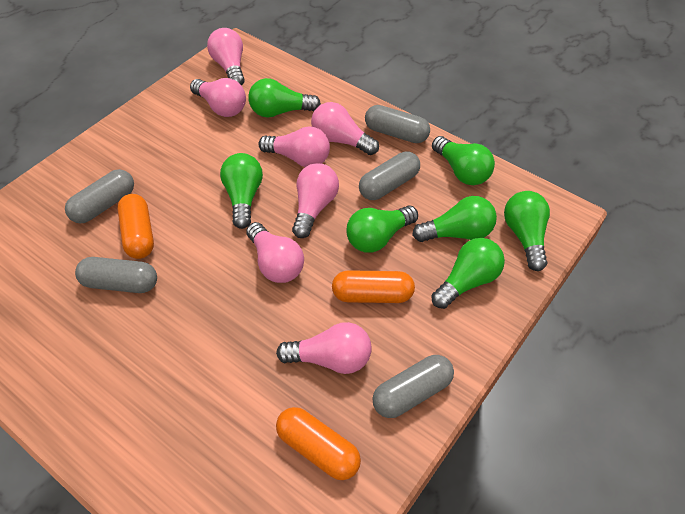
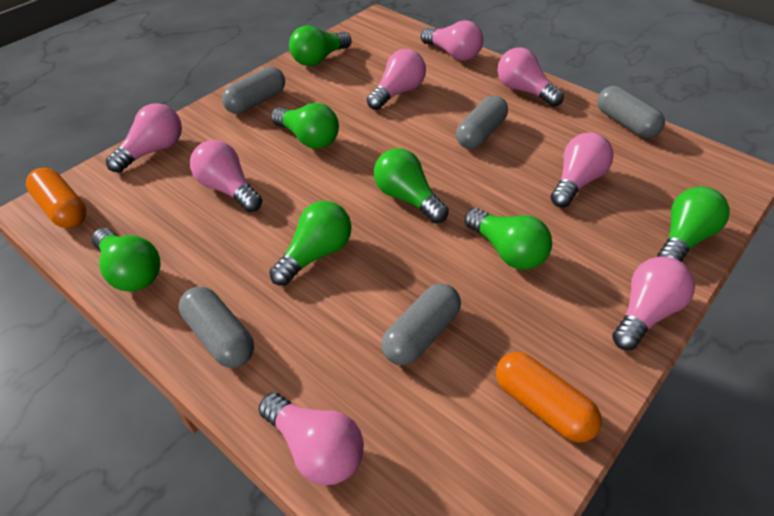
orange capsule: [117,194,154,259] [276,407,361,480] [332,270,415,303] = 3 -> [26,168,87,228] [496,352,602,443] = 2
pink light bulb: [190,78,246,117] [207,28,245,85] [246,222,304,283] [258,126,330,167] [276,322,372,374] [292,163,339,238] [311,102,379,155] = 7 -> [106,103,182,173] [190,140,262,212] [258,392,364,485] [367,49,426,110] [421,20,483,61] [498,47,564,107] [551,132,614,208] [612,256,695,350] = 8

